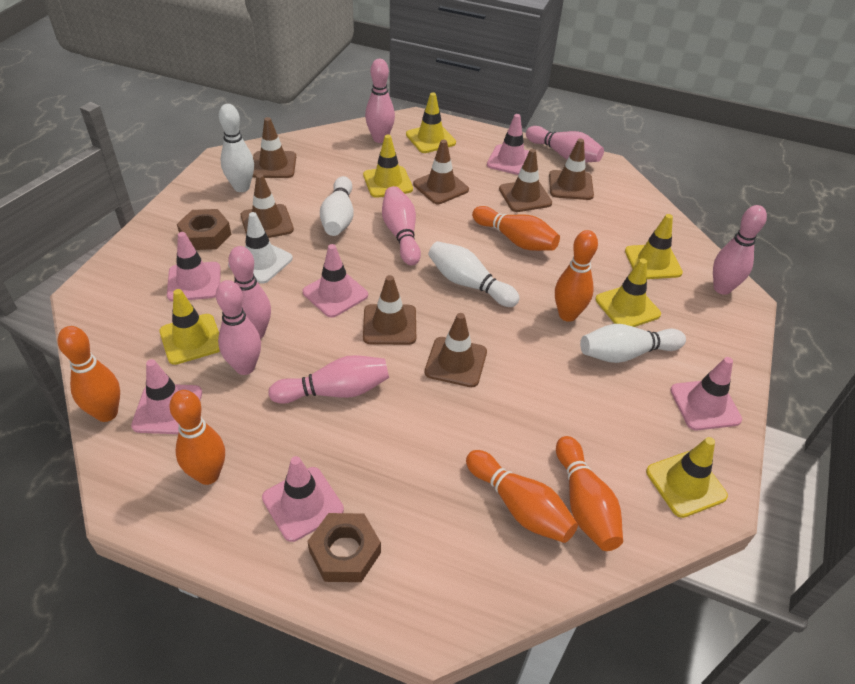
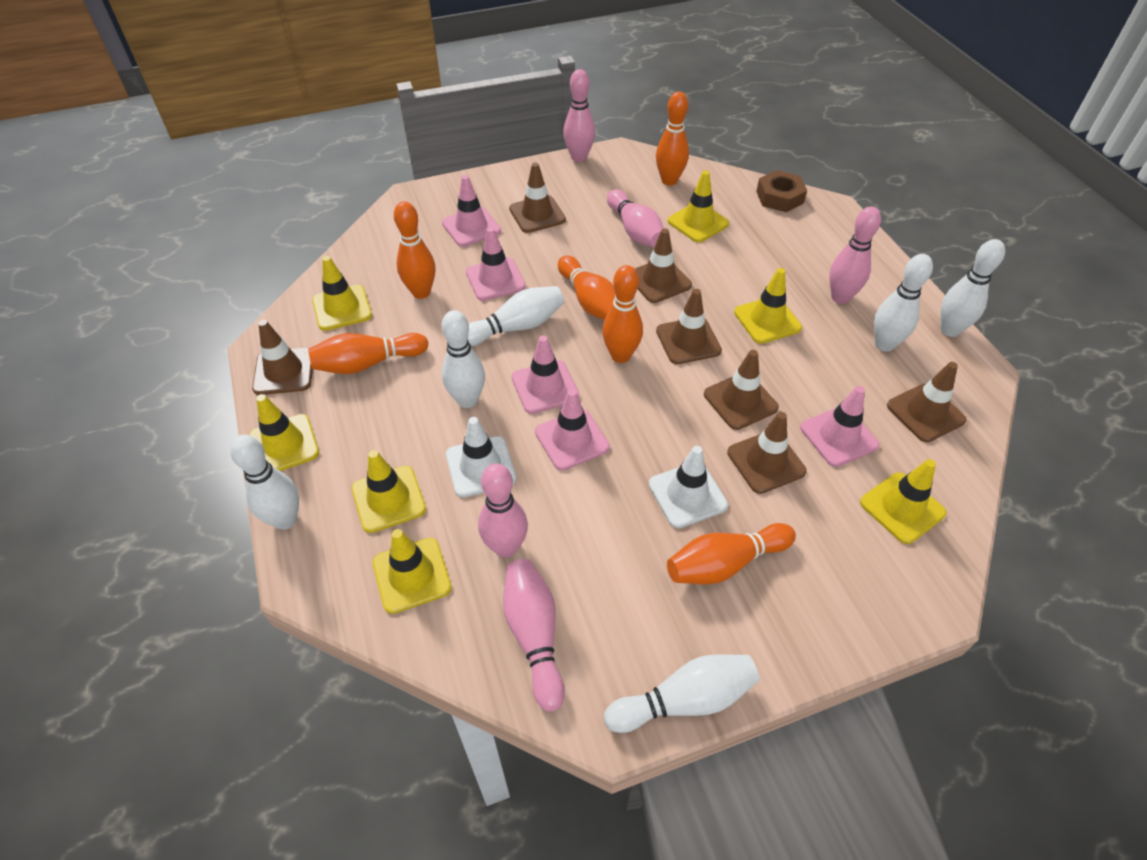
brown nut: [177,209,231,250] [307,513,381,582] = 2 -> [756,170,807,212] = 1
pink bowling pin: [216,280,261,375] [228,246,271,339] [268,355,389,404] [365,59,395,143] [382,186,421,265] [526,126,604,163] [713,205,767,295] = 7 -> [478,464,528,558] [503,559,565,711] [563,69,595,162] [607,189,664,247] [829,206,881,304] = 5
pink traffic cone: [131,359,202,434] [167,232,221,301] [262,456,344,542] [303,244,368,318] [487,114,529,175] [670,357,742,431] = 6 -> [442,175,501,247] [466,227,526,301] [512,335,579,414] [535,389,610,471] [800,386,879,467] = 5
white bowling pin: [219,104,254,192] [320,176,354,236] [428,241,520,307] [580,324,686,363] = 4 -> [230,434,299,530] [442,310,485,408] [468,286,564,346] [604,654,760,733] [874,254,933,352] [940,239,1005,337] = 6
white traffic cone: [228,212,293,283] = 1 -> [446,417,516,498] [649,446,728,528] = 2
yellow traffic cone: [160,289,220,365] [363,135,413,198] [406,92,456,153] [596,258,661,327] [625,214,683,279] [646,437,728,518] = 6 -> [249,394,319,471] [312,256,372,331] [352,450,426,533] [373,529,452,614] [668,170,729,242] [734,268,802,344] [860,459,947,544] = 7

